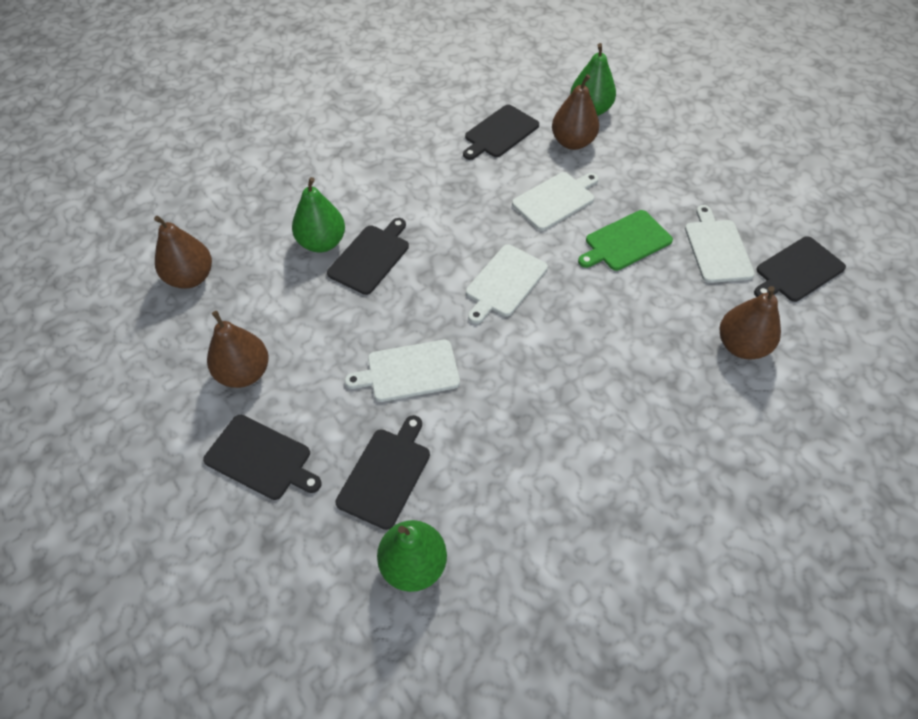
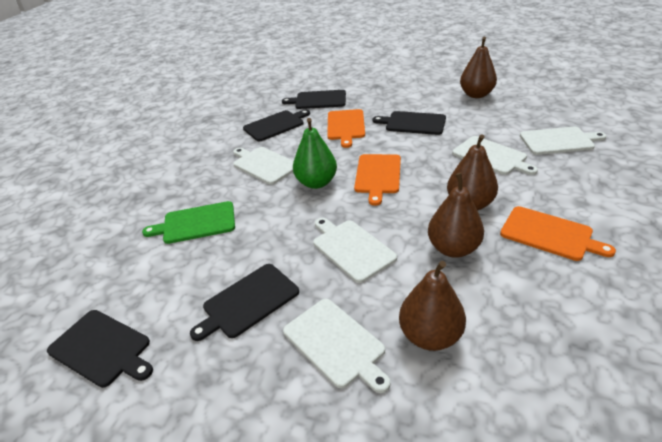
green pear: [292,177,345,253] [377,520,447,592] [570,43,616,116] = 3 -> [293,118,337,189] = 1
orange cutting board: none = 0 -> [327,109,365,148] [354,154,401,206] [500,206,616,261] = 3
white cutting board: [345,340,460,402] [466,244,548,324] [512,172,599,231] [685,205,755,283] = 4 -> [233,147,294,185] [283,299,391,393] [313,218,397,283] [452,136,538,175] [520,127,607,155] = 5

